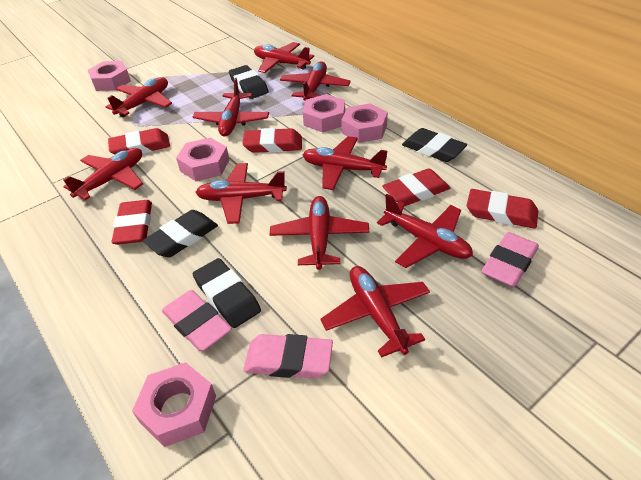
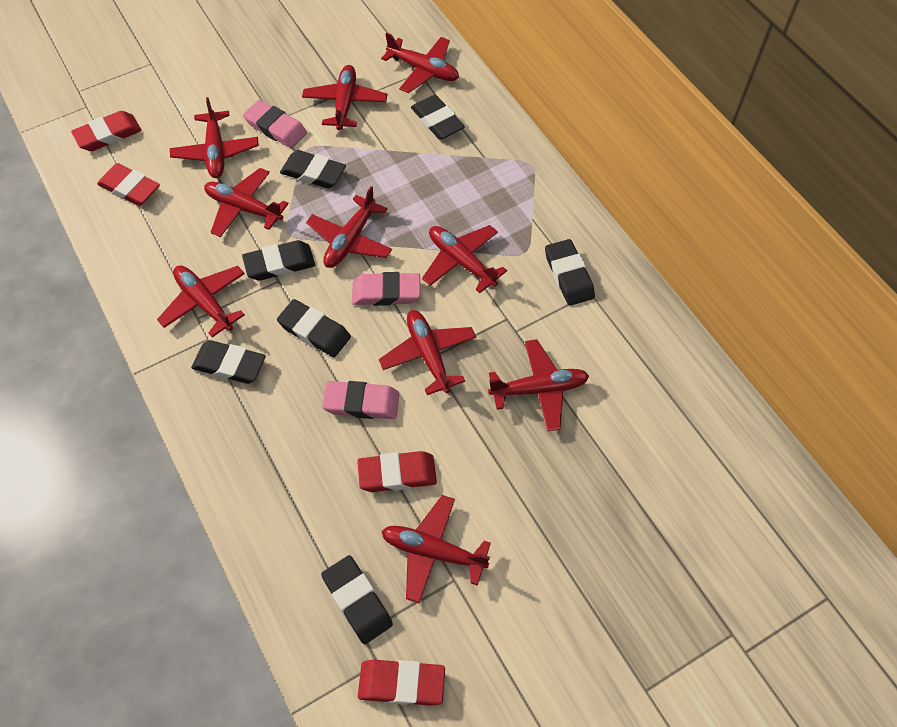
black eraser: [143,210,218,257] [193,258,261,328] [229,65,269,99] [402,128,467,162] = 4 -> [191,340,266,384] [242,240,315,281] [277,299,351,357] [280,150,346,188] [321,555,393,644] [411,95,465,140] [545,239,595,306] = 7
pink nut: [88,61,131,91] [132,362,216,447] [176,138,229,181] [303,94,345,133] [341,103,388,143] = 5 -> none = 0
red eraser: [108,128,170,155] [111,200,152,245] [242,128,302,153] [382,168,450,206] [466,189,538,229] = 5 -> [71,111,141,151] [97,163,160,206] [357,451,437,492] [358,660,445,706] = 4

